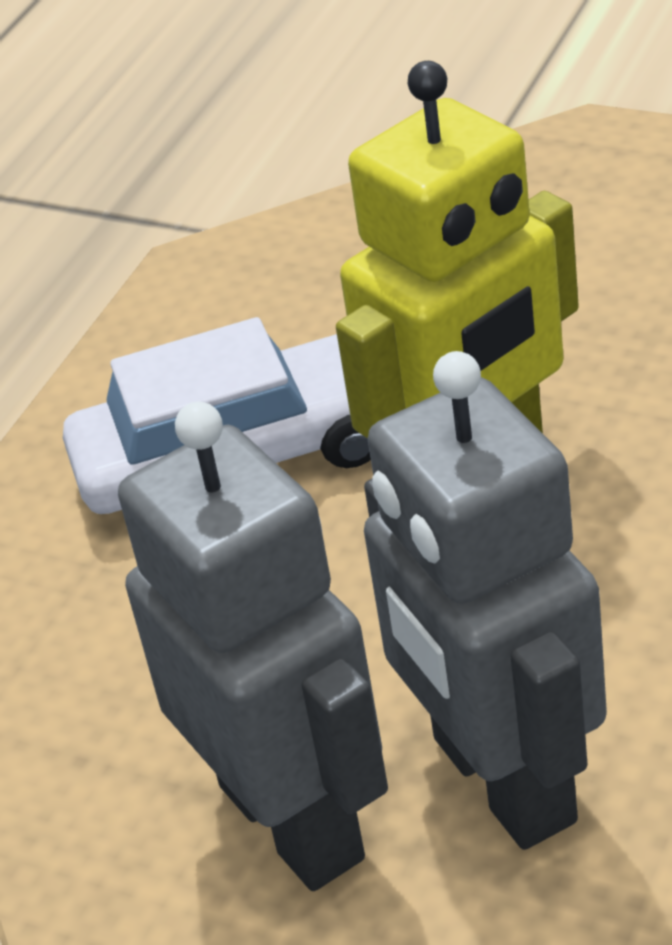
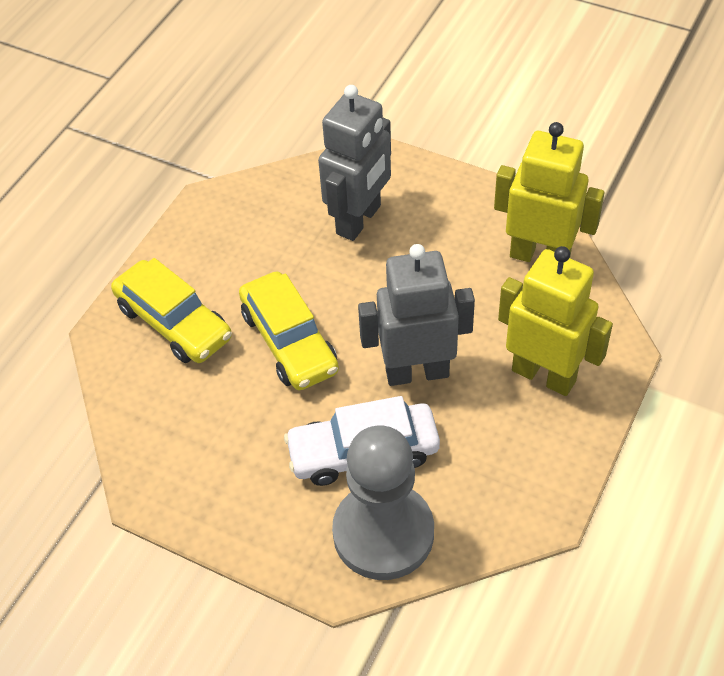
grey pawn: none = 0 -> [332,426,434,580] = 1
yellow car: none = 0 -> [111,258,232,363] [239,271,339,390] = 2
yellow robot: [336,61,579,439] = 1 -> [494,122,605,262] [498,246,613,396] = 2

